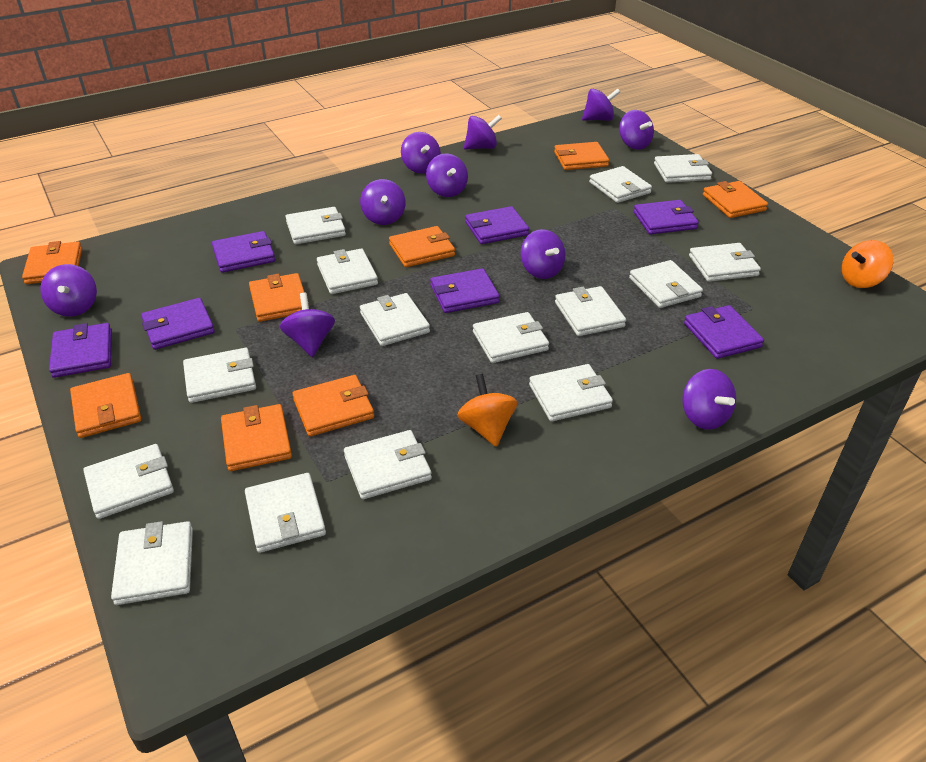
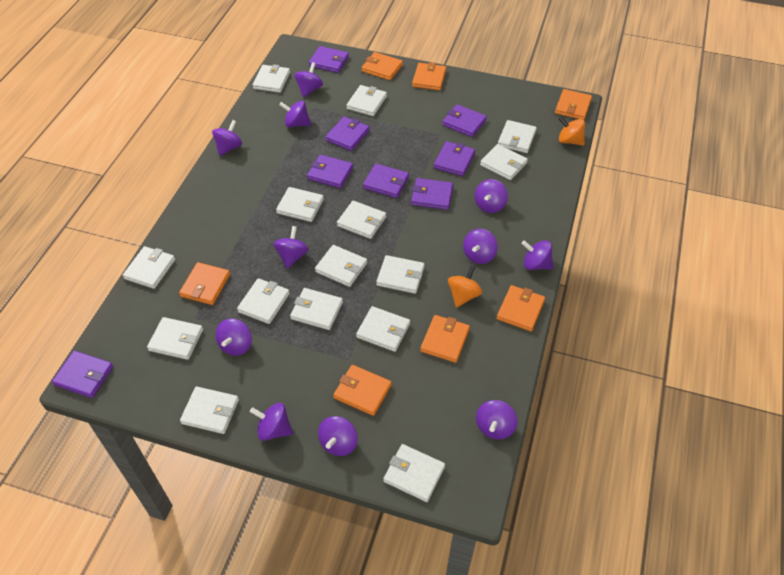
orange wallet: [22,241,82,284] [70,373,141,438] [221,404,292,471] [249,273,309,322] [293,375,374,436] [389,226,455,267] [554,142,609,170] [703,181,768,218] = 8 -> [179,262,230,305] [333,365,392,416] [362,52,403,80] [412,62,446,91] [420,315,470,363] [497,285,545,331] [555,89,592,120] = 7
purple spinning top: [40,264,97,317] [280,293,335,357] [360,179,405,225] [401,132,441,174] [426,154,468,197] [464,115,502,150] [521,229,565,279] [582,89,620,121] [619,110,654,150] [682,369,736,430] = 10 -> [212,120,242,156] [216,319,252,356] [250,403,293,441] [273,226,309,269] [279,101,311,127] [295,62,323,98] [318,416,358,456] [463,229,498,264] [475,179,508,213] [476,400,518,439] [521,240,553,270] = 11
purple wallet: [49,323,112,378] [141,298,215,350] [212,231,275,273] [430,268,500,313] [465,206,529,244] [634,200,699,235] [684,305,764,359] = 7 -> [52,351,113,398] [307,155,353,188] [309,46,349,73] [325,117,370,151] [363,164,409,198] [411,178,453,210] [434,141,475,176] [442,104,487,137] = 8

